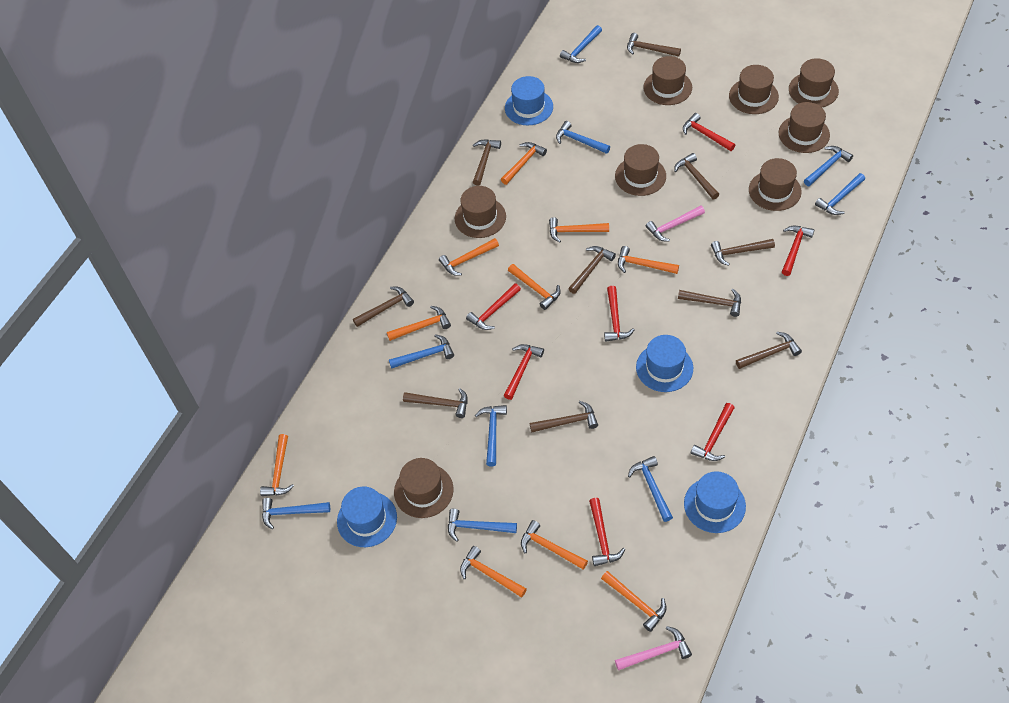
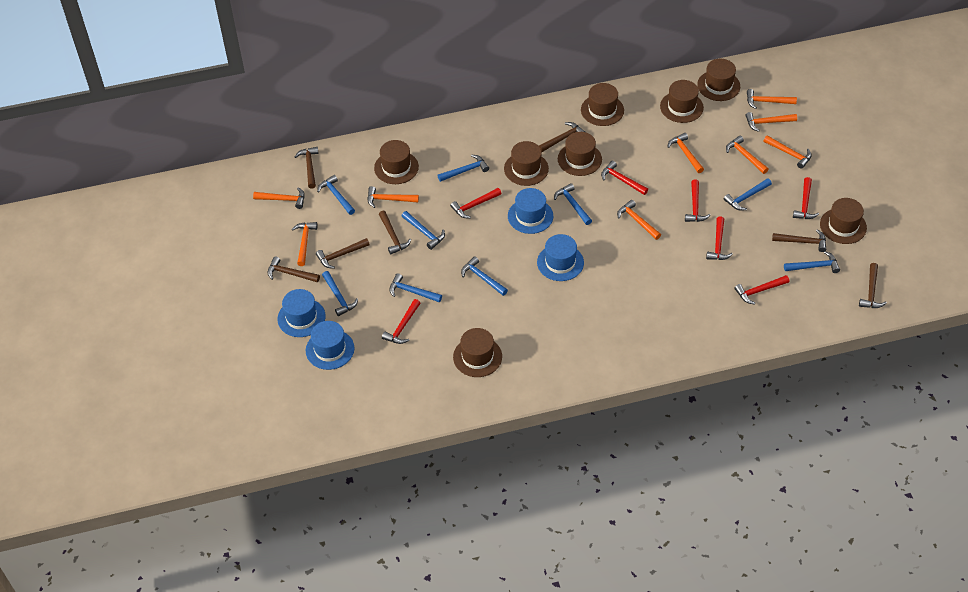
brown hammer: [353,287,414,327] [403,388,468,418] [473,139,501,186] [530,401,598,432] [568,246,616,294] [627,33,681,57] [674,153,719,200] [678,289,741,317] [711,239,775,266] [736,332,802,369] = 10 -> [268,256,320,283] [294,147,319,189] [316,238,370,269] [379,211,411,255] [539,122,585,152] [772,229,826,252] [859,263,887,308] = 7
orange hammer: [260,434,294,496] [387,306,451,341] [439,238,499,276] [460,546,527,597] [501,142,547,185] [508,264,561,310] [521,520,588,570] [549,217,609,243] [601,571,666,632] [618,246,679,274] = 10 -> [253,187,305,209] [292,222,317,266] [367,186,419,208] [617,200,661,240] [667,133,704,173] [726,136,769,174] [745,112,797,132] [747,89,797,109] [763,135,812,169] = 9
pink hammer: [615,626,692,670] [646,205,705,242] = 2 -> none = 0

